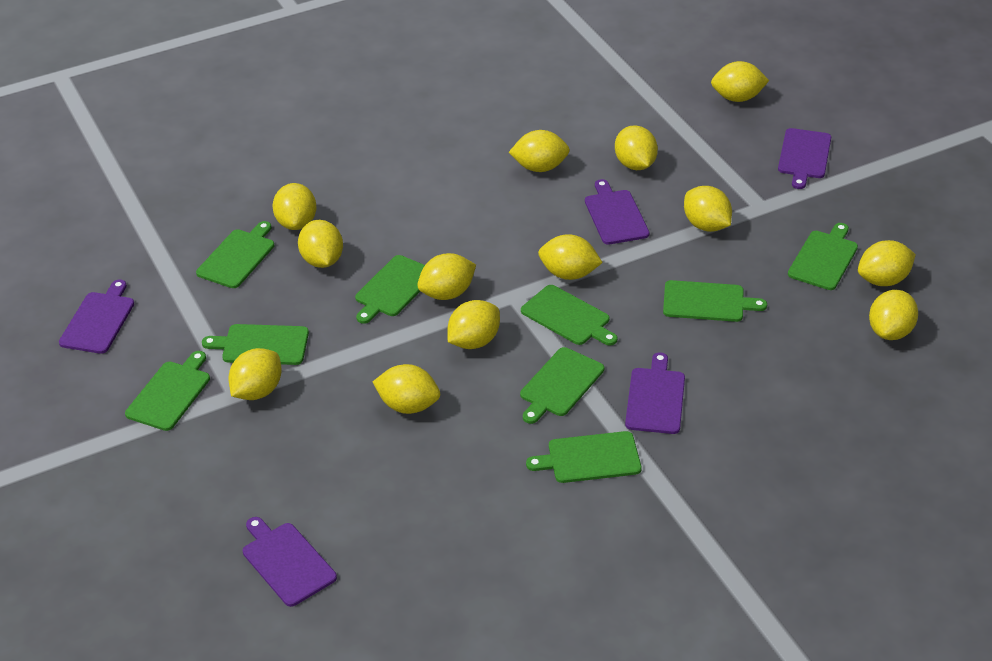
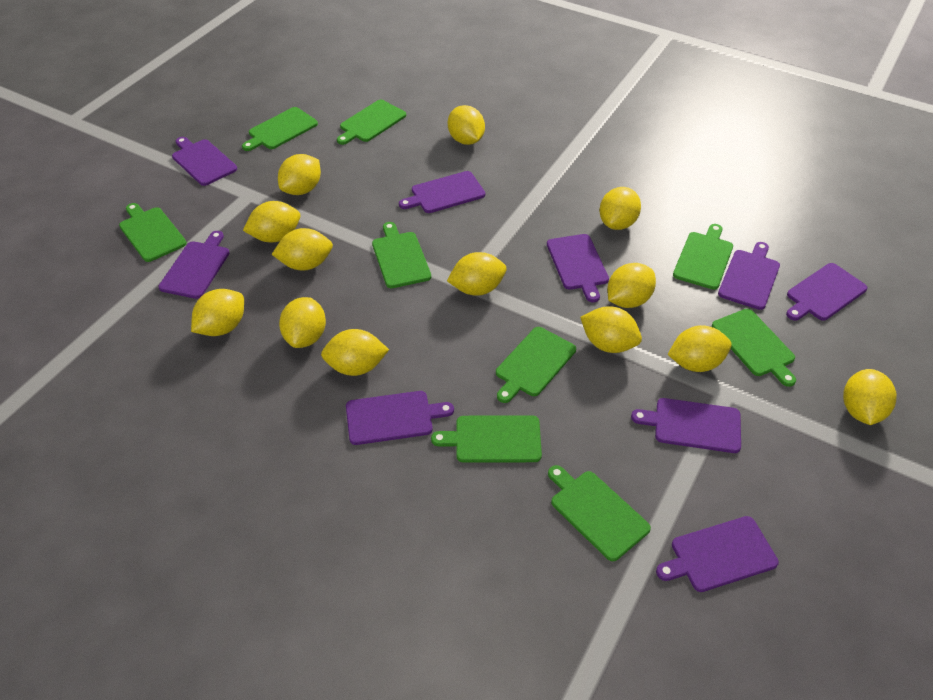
purple cutting board: [59,280,134,354] [243,517,337,607] [585,179,649,245] [625,352,685,434] [778,128,831,189] = 5 -> [158,231,230,299] [172,137,237,186] [346,391,454,445] [399,171,485,213] [547,234,609,302] [631,398,741,453] [656,516,779,592] [718,242,780,310] [786,263,868,321] = 9

